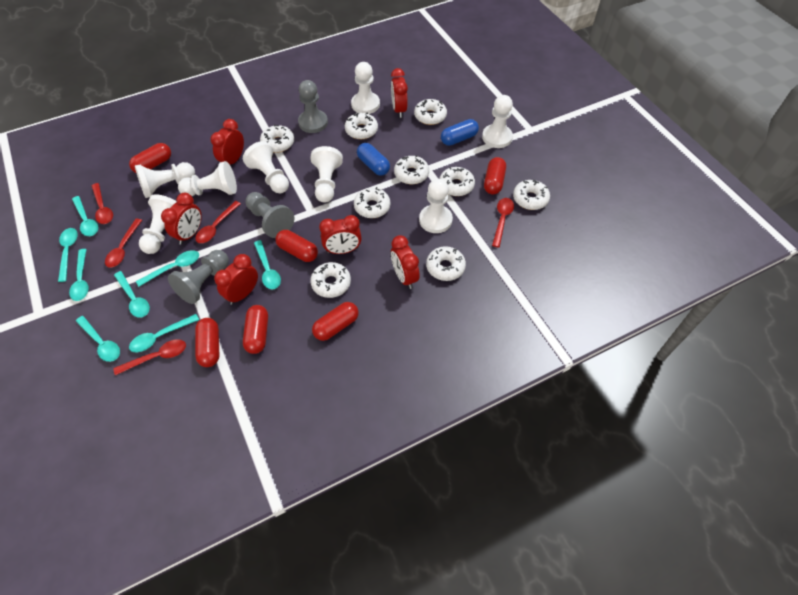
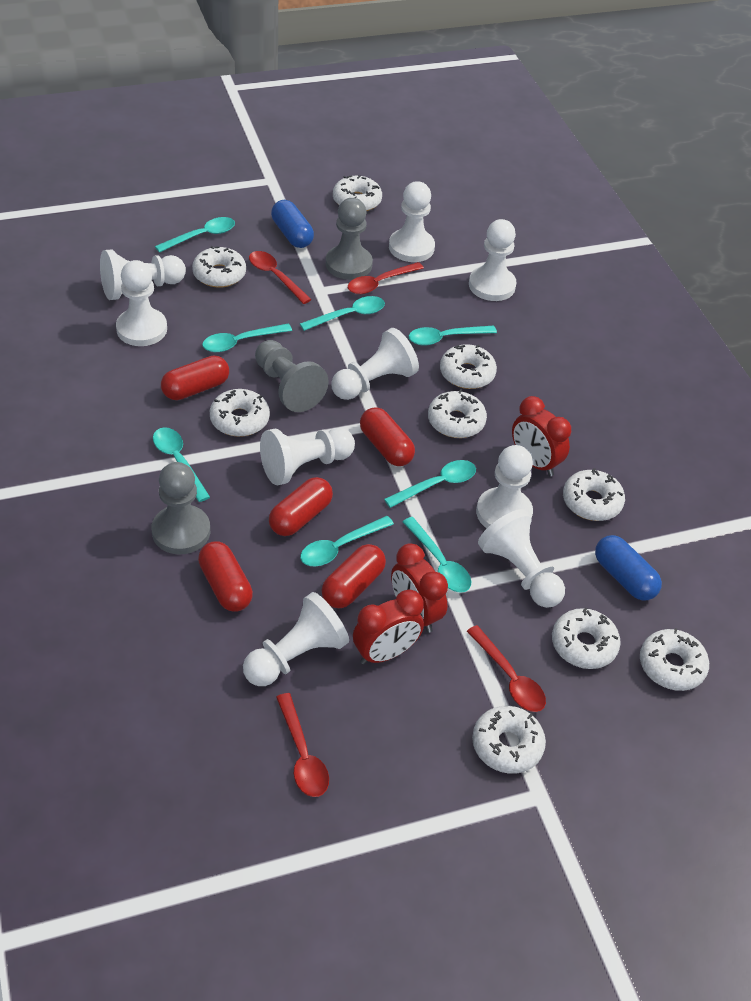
red capsule: [129,143,171,173] [195,318,220,367] [243,305,268,354] [275,230,318,262] [312,302,359,341] [484,157,506,194] = 6 -> [161,356,229,400] [198,542,253,612] [269,477,333,536] [322,544,386,608] [360,407,415,466] = 5
red clock: [161,193,202,245] [210,119,244,164] [214,254,258,305] [319,215,362,254] [391,68,408,118] [391,235,419,289] = 6 -> [353,589,424,665] [391,543,448,633] [512,396,571,476] = 3
red spoon: [92,183,113,224] [105,219,142,267] [113,339,186,375] [195,201,241,243] [492,198,514,247] = 5 -> [249,251,312,304] [276,693,329,797] [348,262,424,294] [467,625,546,712] = 4
white pawn: [135,162,195,198] [139,194,177,254] [178,161,237,196] [243,141,289,193] [310,146,343,203] [351,62,380,114] [419,179,453,233] [482,95,513,148] = 8 -> [100,249,186,300] [116,260,167,346] [243,592,349,686] [260,428,355,485] [331,328,419,400] [389,181,435,262] [469,219,517,301] [476,445,533,528] [478,509,565,608] = 9

